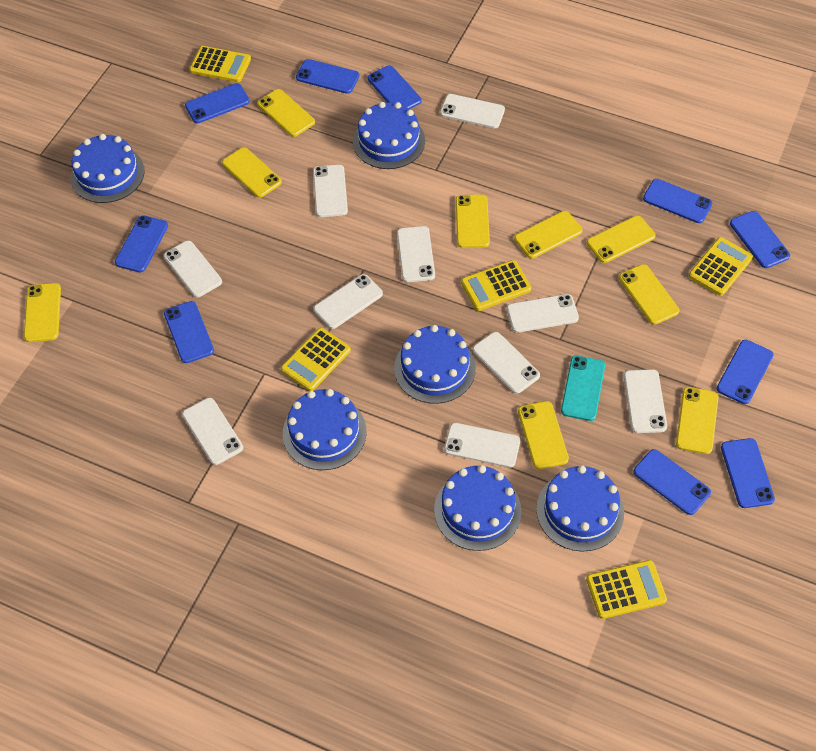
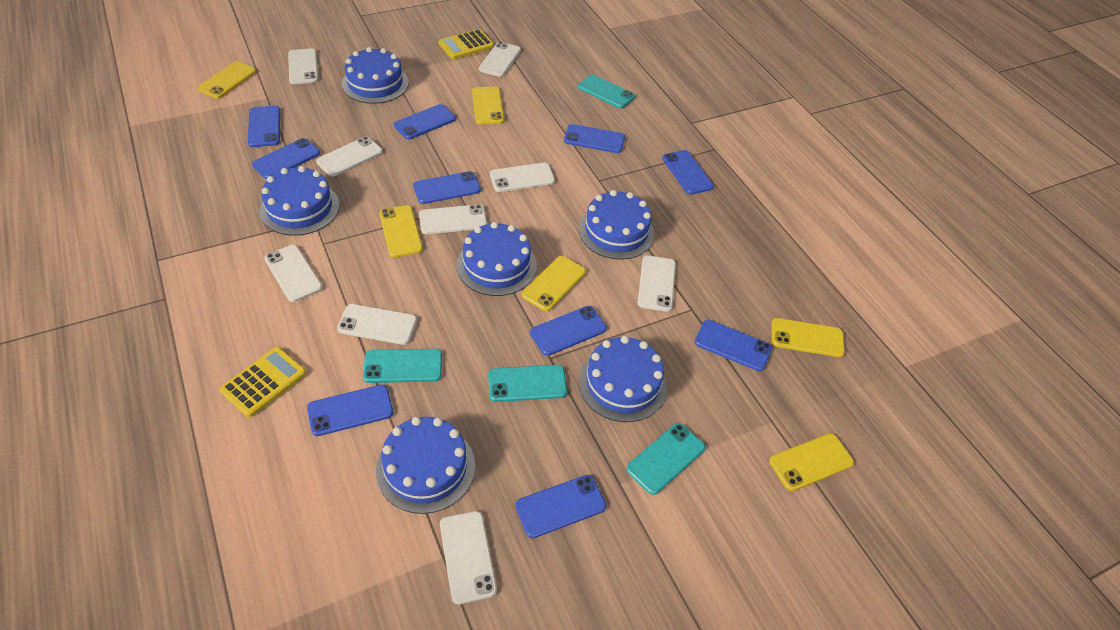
turquoise phone: [561,356,605,421] = 1 -> [363,349,442,383] [488,365,567,402] [578,75,635,109] [626,423,705,495] = 4
white phone: [164,241,222,297] [182,398,243,465] [313,165,348,217] [314,274,383,329] [397,226,435,282] [440,94,505,129] [444,423,520,468] [473,332,540,394] [507,294,579,333] [624,369,667,433] = 10 -> [264,245,323,302] [288,49,318,84] [316,136,383,177] [337,304,417,345] [419,204,487,234] [440,511,497,604] [479,42,521,77] [490,163,555,192] [638,256,676,312] = 9
yellow calculator: [189,46,251,82] [281,328,351,391] [461,260,531,311] [586,560,667,619] [689,237,753,296] = 5 -> [220,347,307,417] [439,29,494,59] = 2
yellow phone: [24,283,61,342] [222,147,282,198] [257,89,315,137] [456,195,490,248] [514,211,583,259] [518,401,569,469] [587,216,656,263] [619,264,679,325] [676,387,719,454] = 9 -> [197,61,256,99] [379,205,423,257] [472,87,504,124] [522,256,586,311] [769,433,854,491] [771,318,845,357] = 6

